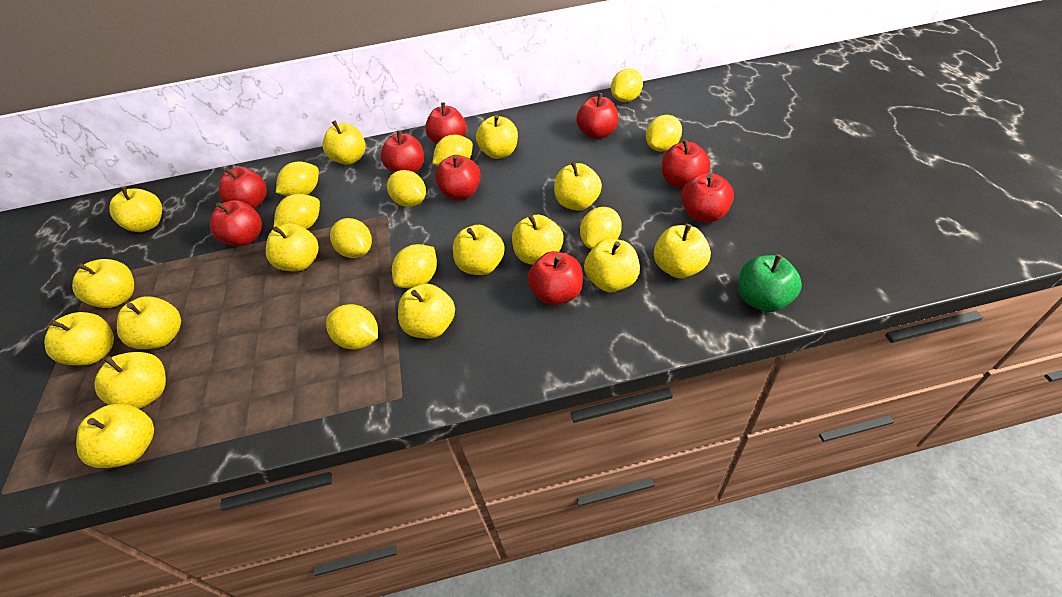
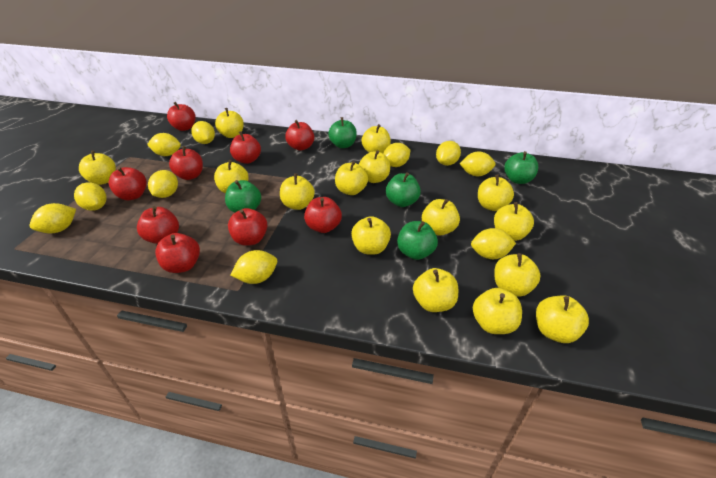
green apple: [738,254,802,312] = 1 -> [225,180,261,213] [328,117,357,148] [386,172,421,207] [397,221,438,260] [504,151,538,184] = 5

